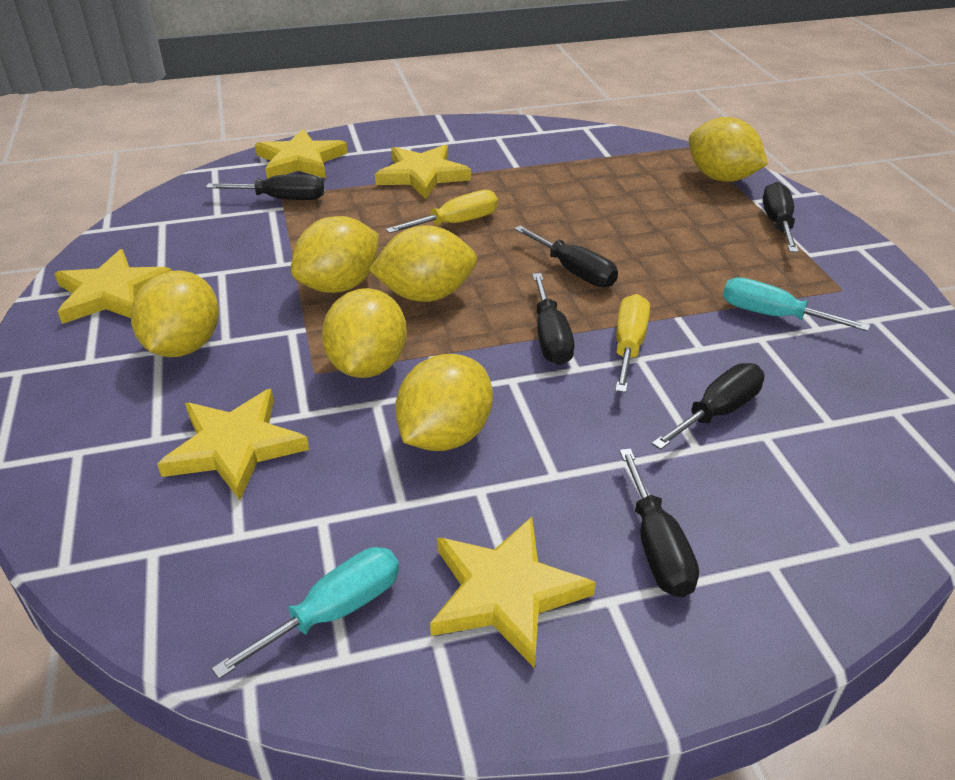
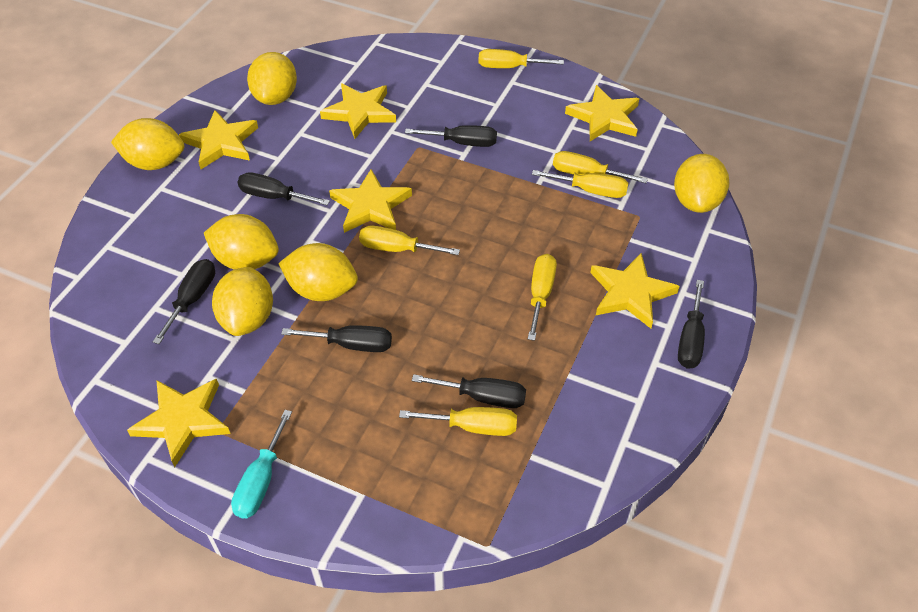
turquoise screwdriver: [211,547,399,679] [723,277,870,331] = 2 -> [231,410,292,518] = 1
yellow screwdriver: [385,190,498,234] [615,294,650,393] = 2 -> [359,226,460,255] [399,407,517,436] [478,49,564,68] [528,254,557,341] [532,170,628,198] [553,151,648,183] = 6
yellow star: [54,249,172,324] [157,389,309,500] [255,129,348,179] [375,144,471,199] [430,517,596,668] = 5 -> [127,379,231,467] [179,110,258,169] [320,84,396,139] [329,169,412,233] [565,85,639,141] [590,253,680,329] = 6

